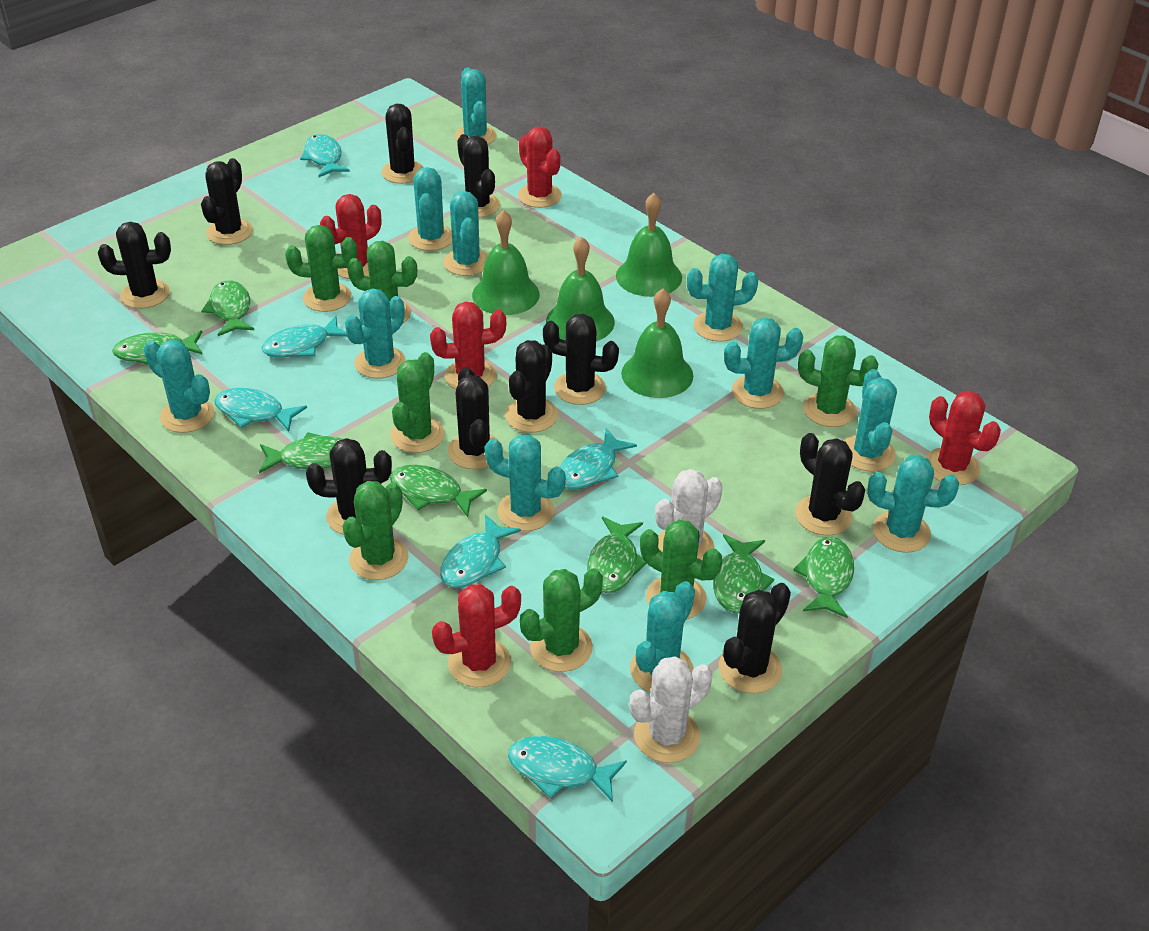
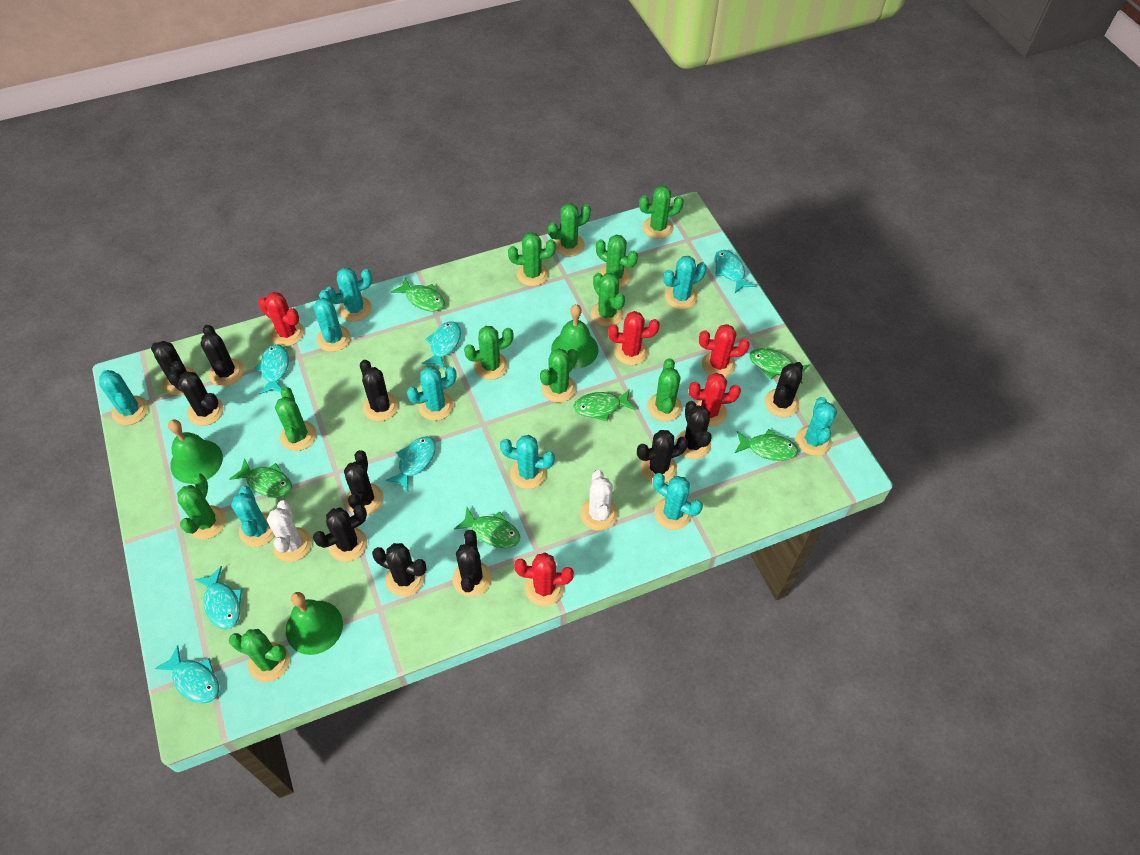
black cactus: [98,222,171,309] [201,158,253,245] [306,438,392,535] [381,104,424,184] [448,367,500,469] [457,134,500,218] [505,340,558,433] [543,314,619,405] [719,583,791,693] [795,433,866,535] = 10 -> [151,341,198,396] [168,371,223,426] [200,325,244,386] [313,505,367,562] [344,450,383,515] [360,360,398,421] [372,543,427,597] [452,530,492,597] [637,430,688,483] [675,401,712,459] [764,362,803,417] = 11
green bell: [472,210,540,315] [546,237,615,341] [616,193,682,297] [621,289,693,398] = 4 -> [168,419,223,484] [286,592,343,655] [551,304,598,369] = 3
green cactus: [285,225,357,312] [343,481,409,580] [347,241,417,323] [390,352,444,453] [520,568,603,672] [640,520,722,619] [798,335,879,427] = 7 -> [177,473,226,539] [229,629,290,682] [275,387,316,451] [464,326,514,380] [508,232,556,286] [540,348,578,403] [548,203,591,257] [591,273,625,327] [596,235,638,288] [639,186,684,239] [647,358,682,422] = 11
green fish: [112,330,203,364] [201,280,254,336] [259,432,343,473] [390,465,487,517] [587,517,647,593] [713,534,774,612] [793,537,854,618] = 7 -> [229,458,292,498] [391,277,445,312] [454,508,520,548] [574,389,636,422] [735,429,798,461] [750,348,810,383] = 6
turquoise cactus: [144,340,214,433] [345,288,406,379] [408,167,452,251] [443,191,488,276] [455,68,496,145] [485,435,566,531] [630,581,695,692] [687,254,758,342] [724,318,803,409] [845,369,897,472] [867,455,959,553] = 11 -> [99,370,148,425] [231,486,275,547] [313,290,351,352] [325,268,372,322] [407,367,457,421] [500,435,555,489] [653,473,703,530] [664,256,707,309] [796,397,837,456] = 9

